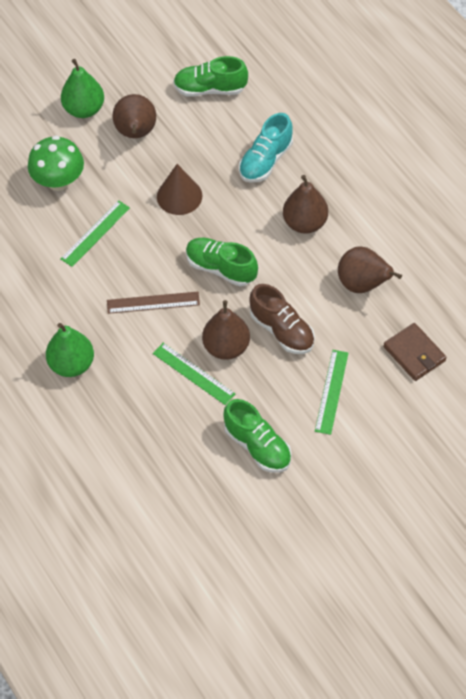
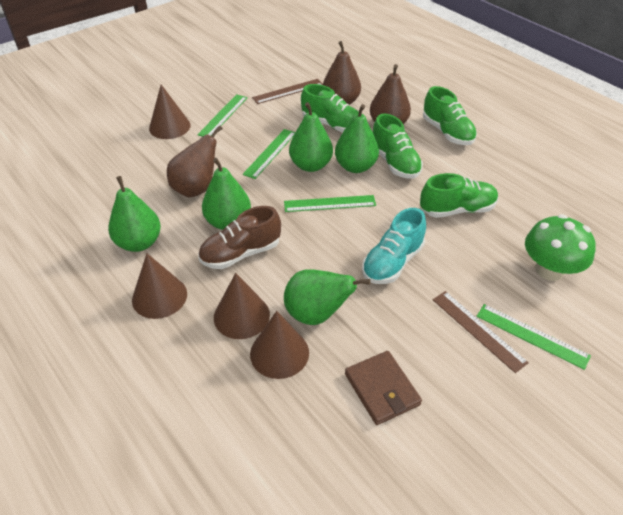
brown cone: [157,164,203,215] = 1 -> [132,253,187,319] [149,85,191,139] [214,273,270,339] [250,311,309,379] = 4
brown pear: [113,94,156,138] [202,300,250,360] [283,175,328,234] [338,246,402,293] = 4 -> [167,125,223,198] [323,41,361,105] [370,64,411,124] = 3
brown ruler: [107,292,200,314] = 1 -> [252,79,323,104] [433,291,529,373] = 2
green pear: [46,323,94,377] [61,59,104,118] = 2 -> [108,176,161,252] [202,158,251,230] [284,269,371,325] [289,102,333,172] [335,104,379,173] = 5
green ruler: [60,200,130,267] [153,343,235,405] [315,350,348,435] = 3 -> [197,94,248,137] [243,129,296,179] [284,195,376,212] [476,304,591,370] = 4
green shoe: [173,56,248,97] [186,237,258,286] [223,399,292,473] = 3 -> [301,84,359,133] [373,113,423,179] [420,173,498,218] [423,86,477,145] = 4

